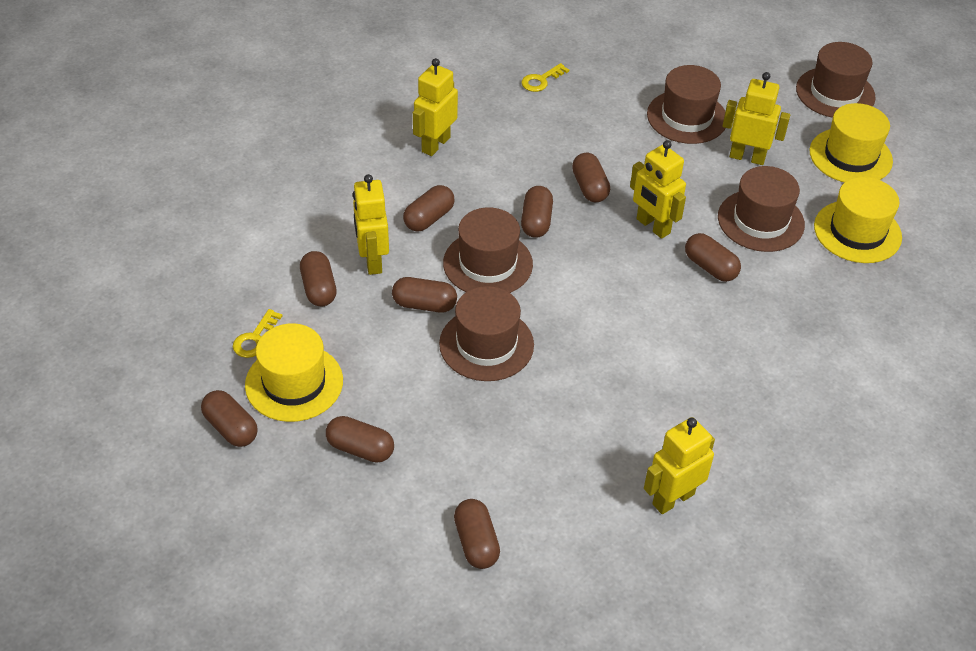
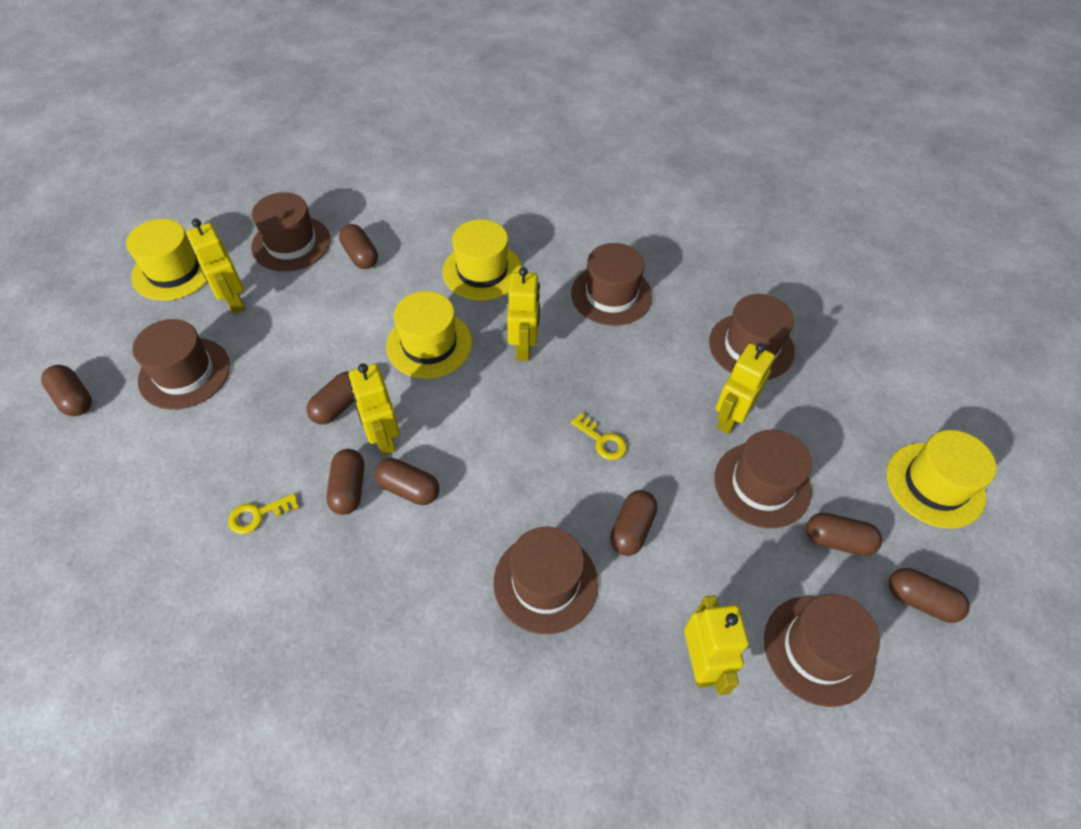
brown capsule: [201,390,258,447] [300,251,337,306] [326,416,394,463] [392,277,457,313] [403,185,455,232] [454,499,500,569] [521,186,553,238] [572,153,610,202] [685,233,741,282] = 9 -> [41,365,92,416] [307,371,354,424] [326,449,364,515] [339,224,378,269] [374,458,439,505] [610,490,657,556] [806,513,882,556] [889,568,970,623] = 8
brown hat: [439,286,534,381] [443,208,533,293] [647,65,725,144] [718,166,805,252] [796,42,876,118] = 5 -> [132,319,230,410] [251,192,330,272] [494,527,598,634] [571,243,652,326] [709,294,795,380] [714,430,812,528] [764,594,880,707] = 7
yellow hat: [245,323,343,422] [810,103,893,183] [814,177,902,263] = 3 -> [126,219,207,301] [386,291,472,379] [442,219,522,300] [887,430,996,528] = 4

